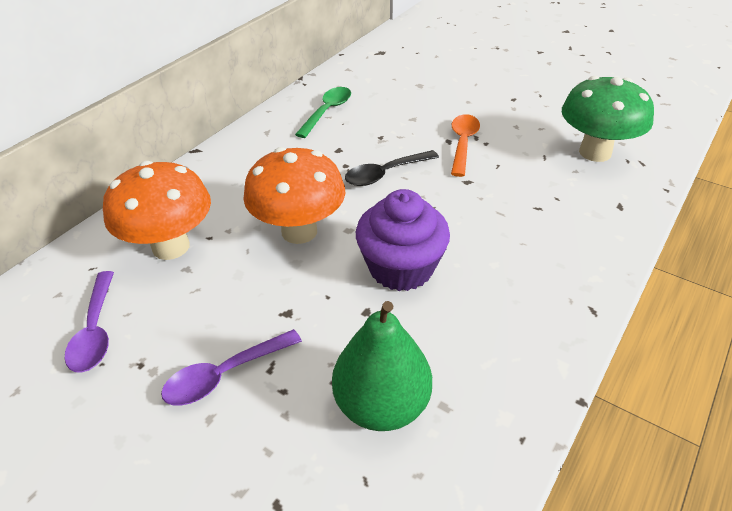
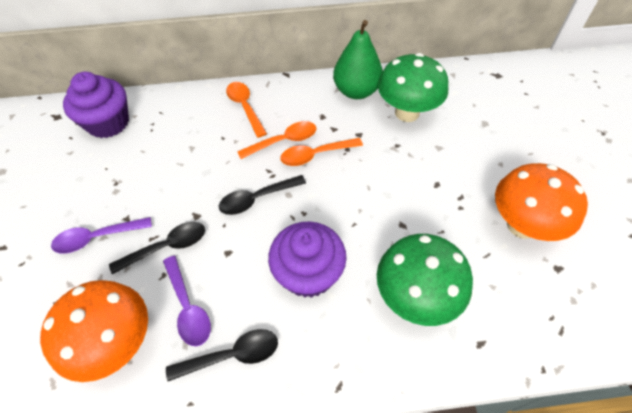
black spoon: [345,150,439,186] = 1 -> [109,222,205,274] [166,329,278,381] [219,175,306,215] = 3
green mushroom: [562,76,654,162] = 1 -> [377,234,473,326] [378,53,448,122] = 2
green spoon: [295,87,351,138] = 1 -> none = 0
orange spoon: [451,114,480,177] = 1 -> [226,82,267,138] [237,121,317,159] [280,138,363,166] = 3
purple cupcake: [356,189,450,291] = 1 -> [63,72,129,138] [268,221,347,298] = 2

